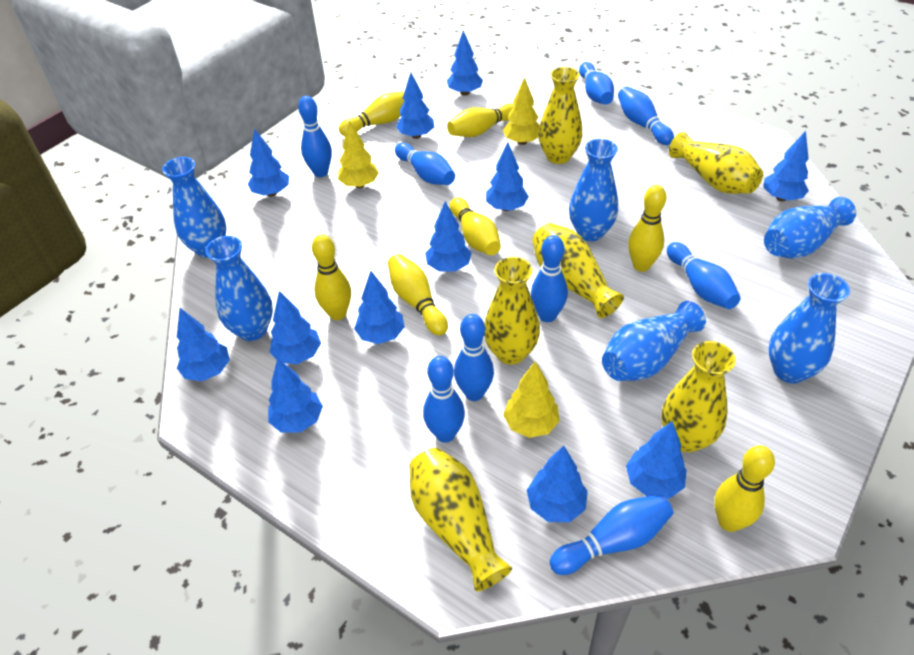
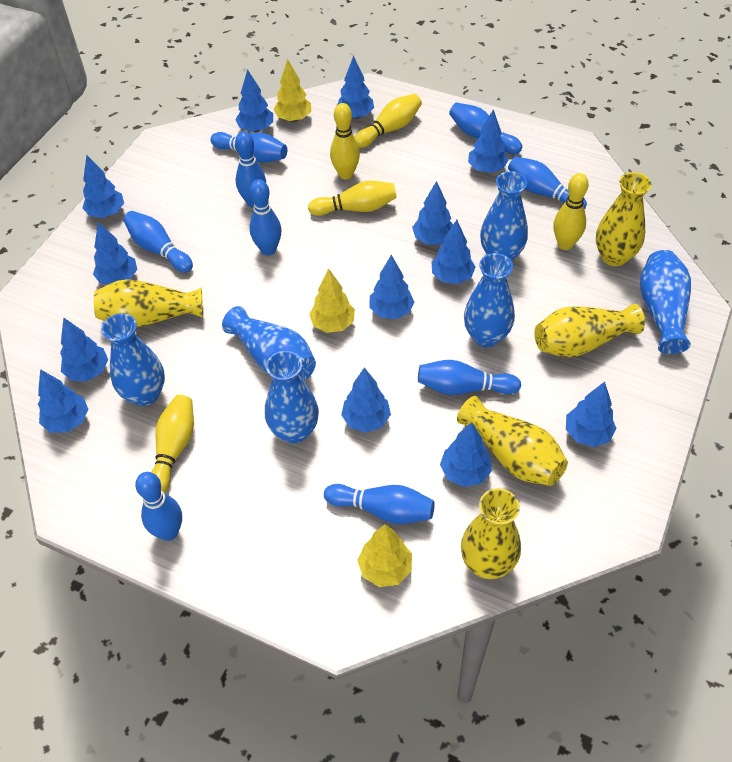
blue tree: [177,308,230,381] [248,128,289,196] [268,358,323,433] [270,291,321,364] [354,271,405,344] [396,73,434,139] [425,201,472,272] [447,30,483,96] [486,142,529,211] [527,446,588,522] [626,421,687,499] [763,131,809,201] = 12 -> [38,369,88,433] [60,317,108,381] [82,155,124,218] [93,222,137,285] [235,69,273,132] [337,56,374,119] [341,367,391,432] [369,255,414,319] [412,181,453,245] [432,220,475,284] [440,422,492,487] [468,109,508,173] [566,382,616,447] = 13
yellow bowling pin: [312,234,351,320] [339,91,405,136] [388,254,448,336] [447,103,515,137] [449,197,501,255] [628,185,666,272] [714,446,775,532] = 7 -> [151,395,194,493] [308,181,397,216] [330,103,360,179] [355,94,422,148] [554,173,589,250] = 5
yellow vase: [409,448,512,591] [484,257,540,365] [532,223,624,318] [538,67,582,164] [661,341,736,452] [669,132,763,194] = 6 -> [94,279,203,327] [457,396,568,486] [461,488,521,579] [534,304,645,357] [596,172,651,267] = 5

